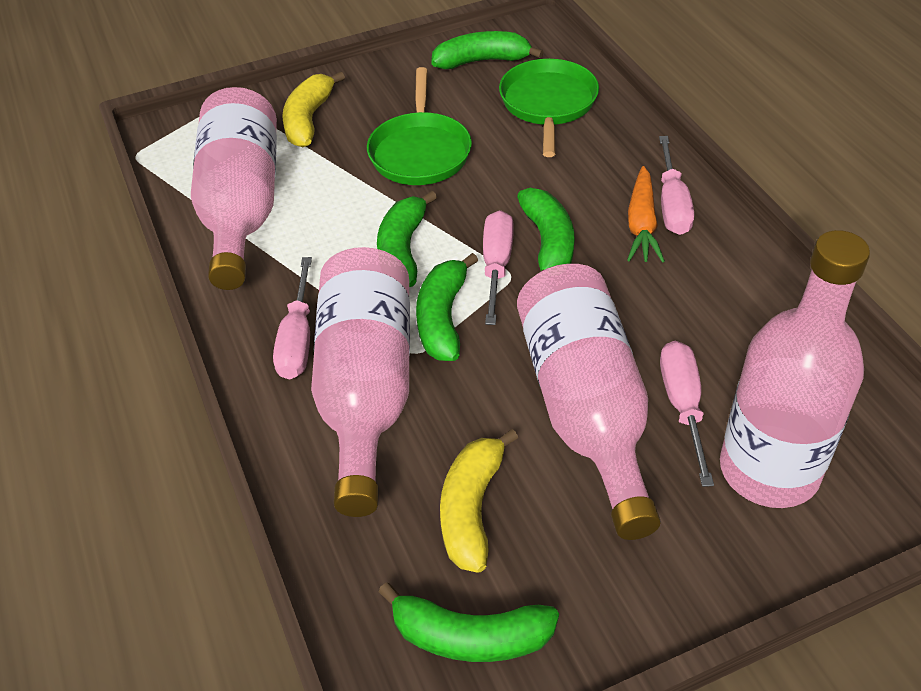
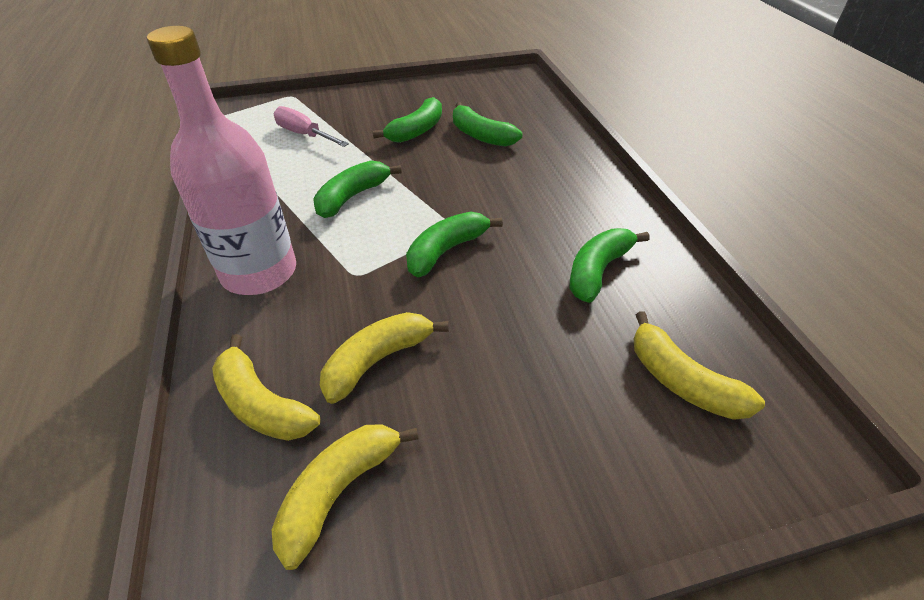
green pan: [367,67,472,185] [499,59,599,157] = 2 -> none = 0
orange carrot: [627,166,665,263] = 1 -> none = 0
pink bottle: [191,87,277,290] [311,247,410,517] [517,264,661,540] [720,230,870,508] = 4 -> [147,26,296,295] = 1
pink screwdriver: [273,257,312,379] [483,210,514,325] [659,136,694,235] [660,341,714,487] = 4 -> [274,106,349,147] = 1
yellow banana: [282,71,345,147] [440,429,518,573] = 2 -> [212,334,320,441] [272,424,418,570] [320,312,449,404] [634,311,765,420] = 4

